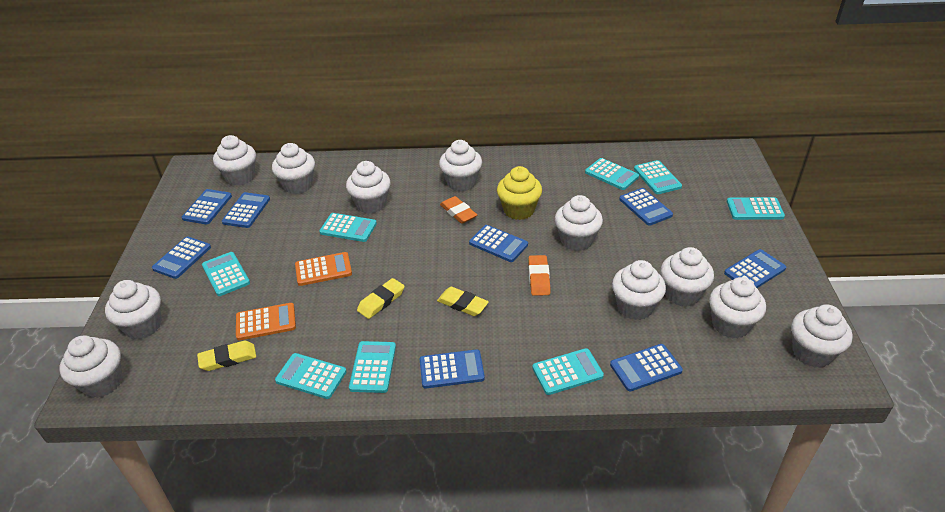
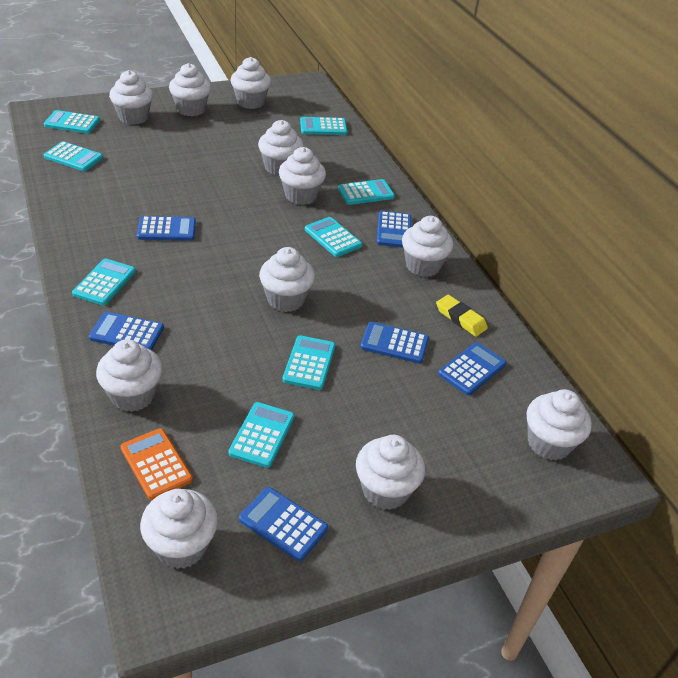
blue calculator: [152,236,211,279] [182,189,232,225] [222,192,270,228] [420,349,485,388] [469,225,528,262] [610,344,683,391] [619,188,673,226] [724,249,786,288] = 8 -> [89,312,164,350] [137,216,196,241] [239,487,328,562] [360,322,429,364] [377,211,411,248] [438,342,506,395] = 6
orange calculator: [236,303,296,340] [295,252,352,286] = 2 -> [120,428,193,500] = 1
orange eraser: [440,196,477,224] [528,255,550,296] = 2 -> none = 0
yellow cupcake: [497,166,542,220] = 1 -> none = 0
yellow eraser: [197,341,256,371] [357,278,405,319] [437,287,489,316] = 3 -> [436,295,488,337] = 1

